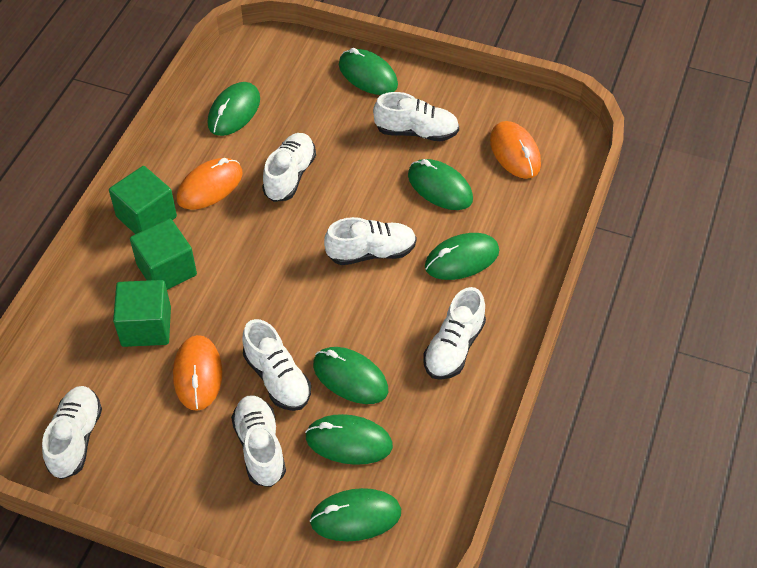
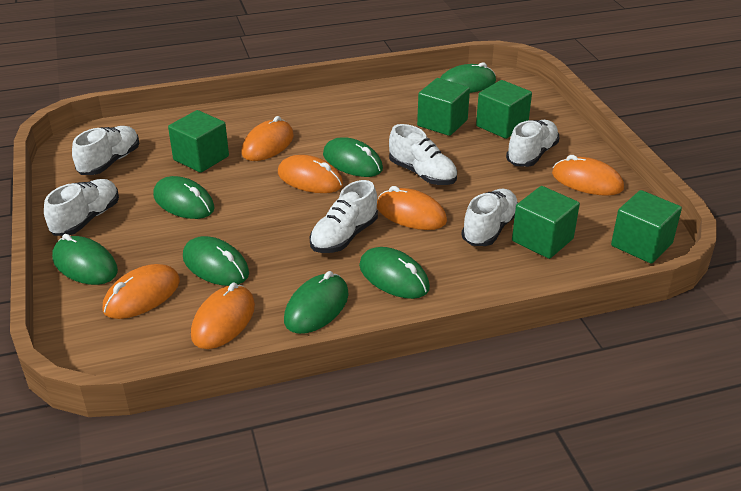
green cube: [109,166,177,234] [113,280,171,347] [130,218,197,290] = 3 -> [168,110,229,173] [417,78,470,136] [476,80,532,139] [512,186,580,259] [611,190,682,264] = 5
orange mouse: [173,335,222,411] [177,158,243,210] [490,121,541,179] = 3 -> [103,264,180,319] [191,283,255,349] [241,116,294,161] [278,155,343,193] [377,186,447,230] [552,155,624,196] = 6
white shoe: [42,386,102,479] [231,395,286,487] [242,319,311,411] [262,133,316,202] [324,217,417,265] [373,92,459,142] [423,287,486,380] = 7 -> [44,179,119,236] [72,126,139,175] [310,180,378,253] [389,124,457,185] [461,189,518,246] [506,120,559,167] = 6

